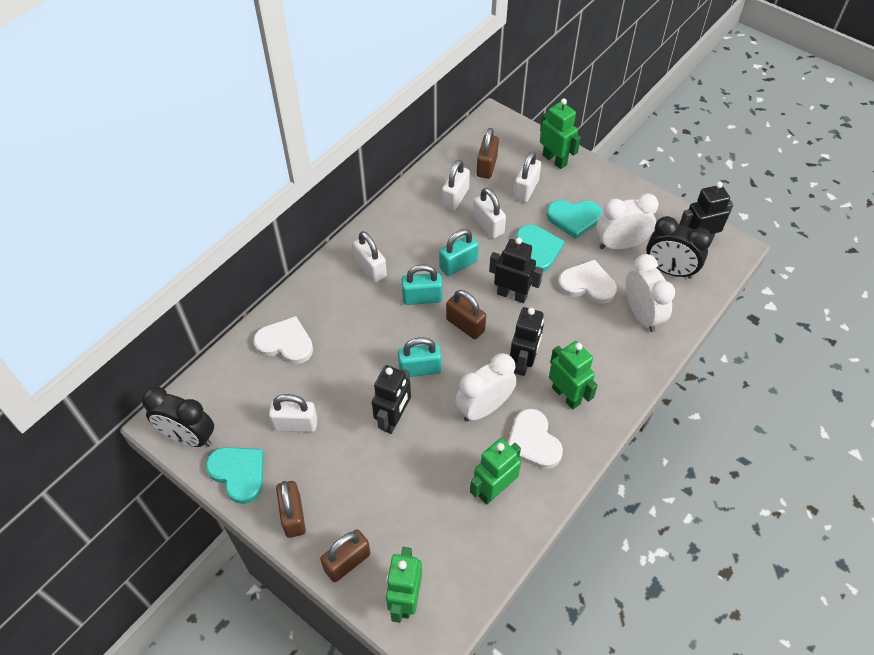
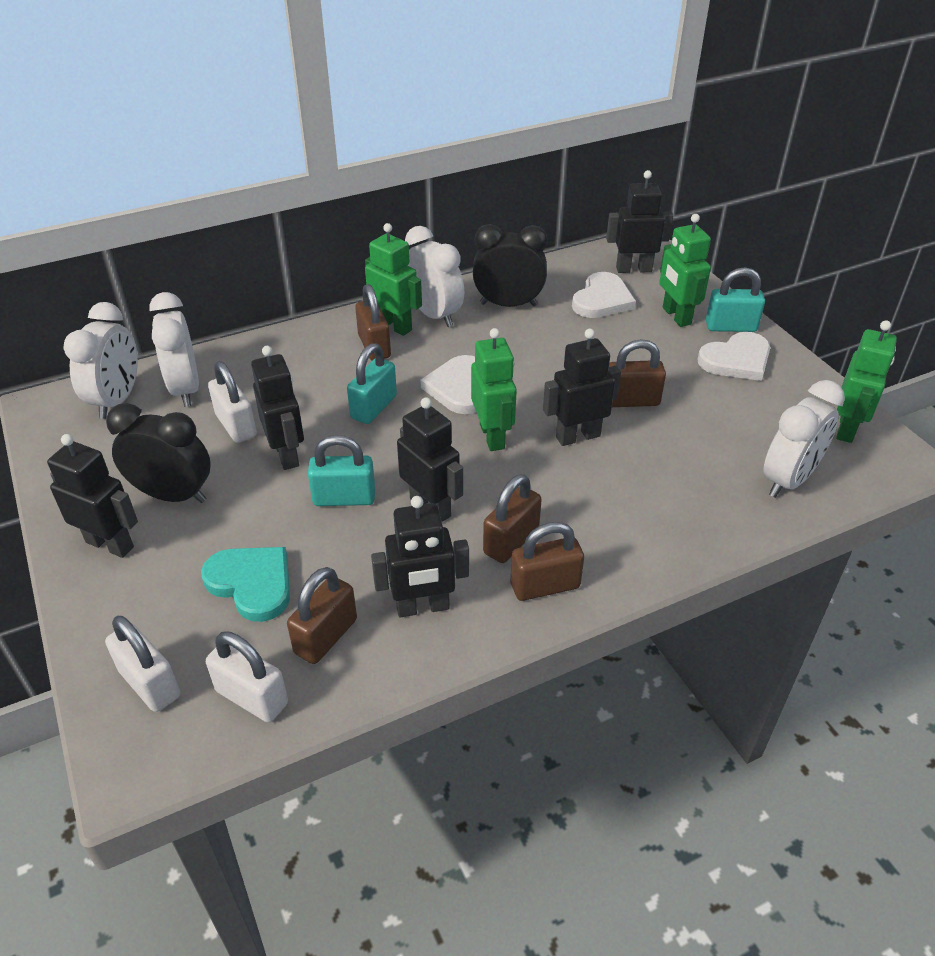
black robot: [372,365,411,434] [489,237,543,303] [510,307,544,376] [679,182,733,241] = 4 -> [47,434,138,558] [251,346,304,470] [371,496,469,617] [397,397,463,522] [543,329,621,446] [606,170,673,273] = 6
brown padlock: [276,481,306,538] [320,529,371,582] [446,290,486,339] [477,128,499,179] = 4 -> [287,567,357,664] [355,284,391,361] [483,474,542,563] [511,522,584,601] [609,339,666,407] = 5
turquoise heart: [206,447,264,504] [516,225,565,272] [546,200,602,239] = 3 -> [201,547,290,622] = 1
white clock: [455,353,517,422] [597,193,659,250] [626,254,675,332] = 3 -> [63,302,138,419] [149,292,199,407] [405,226,464,327] [763,380,845,498] = 4
white padlock: [269,394,317,432] [353,231,387,283] [442,160,470,211] [473,188,506,239] [513,151,541,202] = 5 -> [105,616,180,712] [206,631,288,723] [208,361,257,443] = 3

